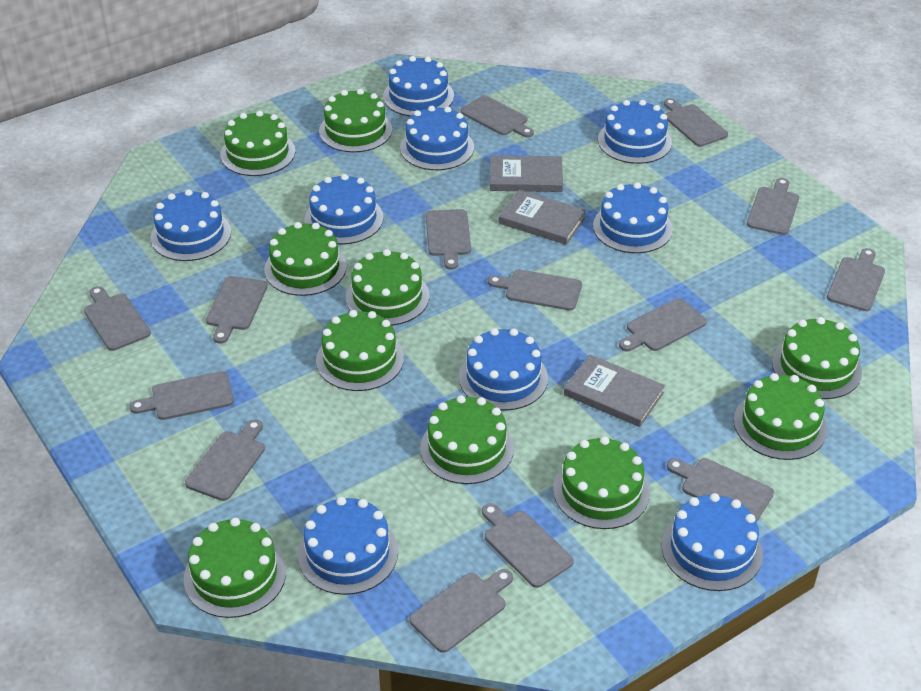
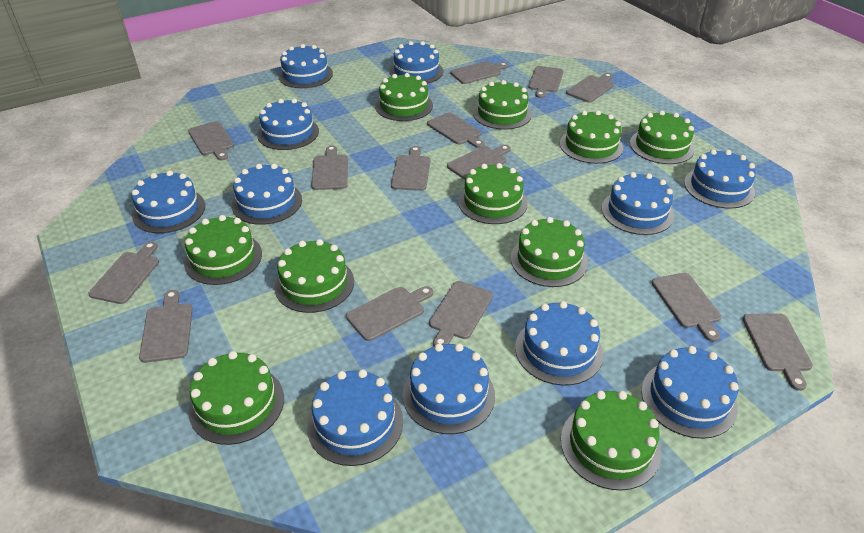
blue cake: [150,189,231,261] [298,497,398,595] [304,174,383,244] [383,56,454,117] [400,106,474,170] [459,328,548,411] [593,182,673,253] [598,100,672,164] [662,493,763,591] = 9 -> [132,170,205,233] [232,164,302,225] [257,99,319,150] [278,44,333,88] [307,369,403,466] [390,41,443,84] [403,343,495,434] [515,301,603,386] [602,172,674,235] [641,346,739,439] [684,149,756,208] = 11
grey book: [490,155,563,192] [498,189,586,245] [564,355,665,427] = 3 -> none = 0

